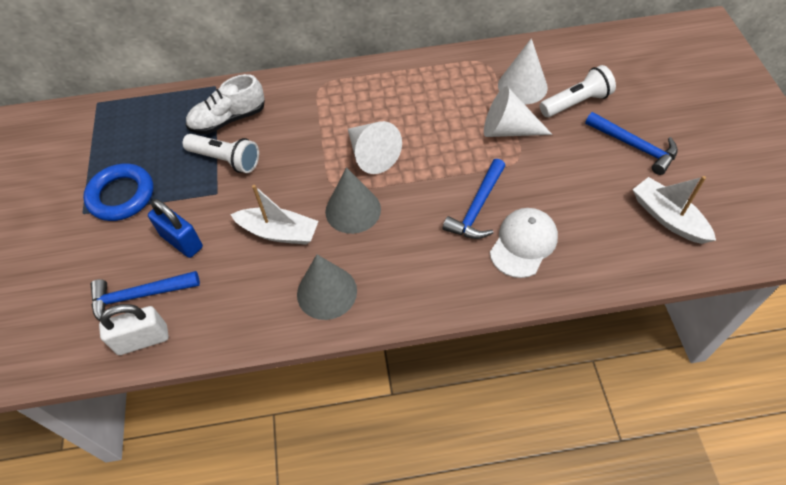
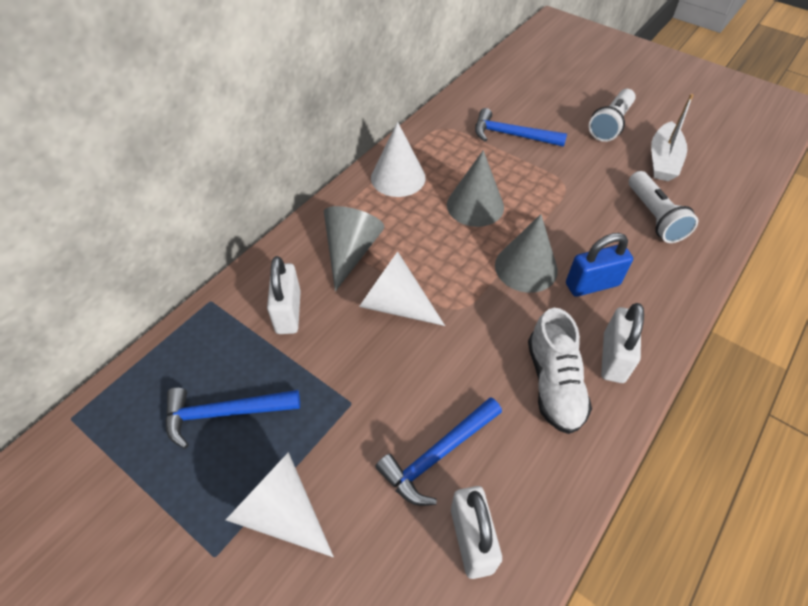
blue ring: [83,163,154,221] = 1 -> none = 0
grey cone: [297,254,357,320] [325,167,381,234] = 2 -> [324,206,384,291] [447,150,504,227] [495,214,558,293] = 3
white boat: [230,185,319,245] [633,176,716,244] = 2 -> [651,94,694,181] = 1
white cap: [490,208,558,278] = 1 -> none = 0
white padlock: [99,304,169,355] = 1 -> [267,256,301,334] [451,486,502,579] [601,303,644,383] = 3

